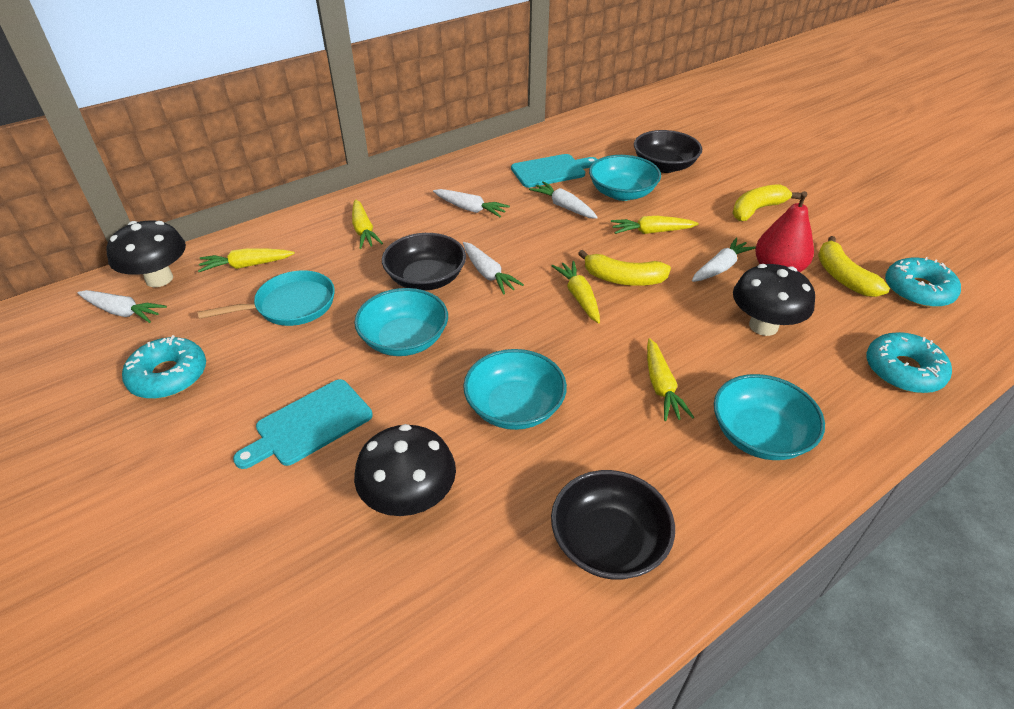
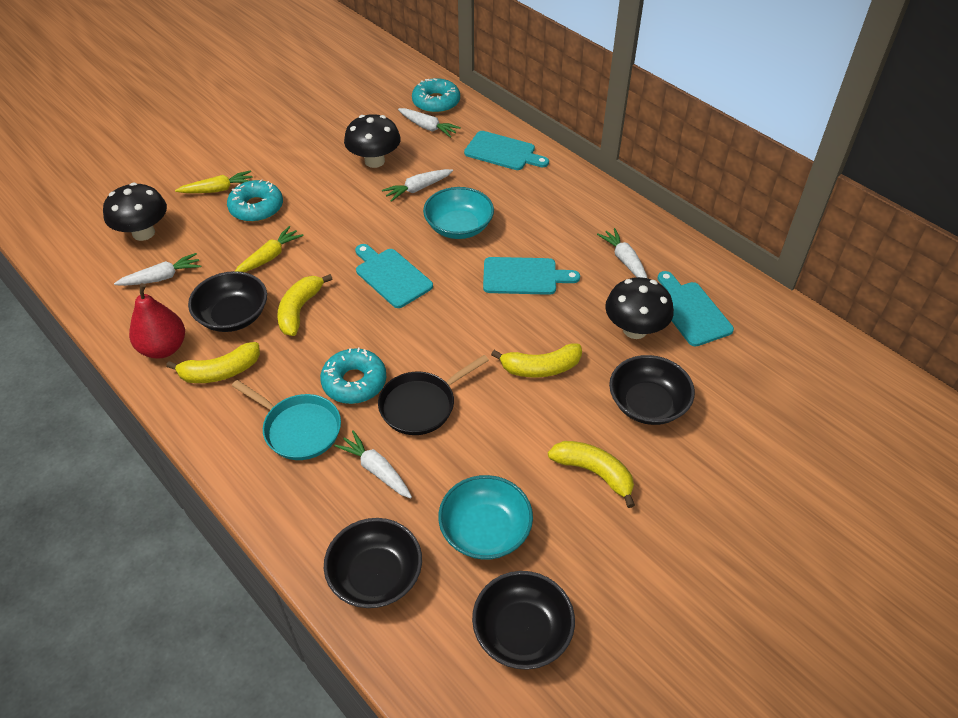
black bowl: [382,233,466,291] [551,470,675,579] [634,130,702,173] = 3 -> [188,271,267,332] [324,518,422,608] [472,571,575,670] [609,355,695,425] = 4
black pan: none = 0 -> [378,355,489,435] = 1
turquoise bowl: [354,288,448,356] [463,349,567,430] [589,155,661,201] [714,374,825,460] = 4 -> [423,187,494,239] [438,475,533,560] = 2
turquoise cutting board: [233,379,373,469] [511,154,598,188] = 2 -> [355,244,433,308] [464,131,549,170] [483,257,580,295] [658,271,734,346] = 4
yellow banana: [578,250,671,286] [733,184,801,221] [818,236,890,297] = 3 -> [166,342,260,383] [277,274,333,336] [491,343,582,378] [548,441,635,508] = 4
yellow carrot: [198,248,295,272] [352,199,383,249] [552,261,600,323] [611,216,699,234] [647,338,694,421] = 5 -> [175,170,253,193] [235,226,304,272] = 2

